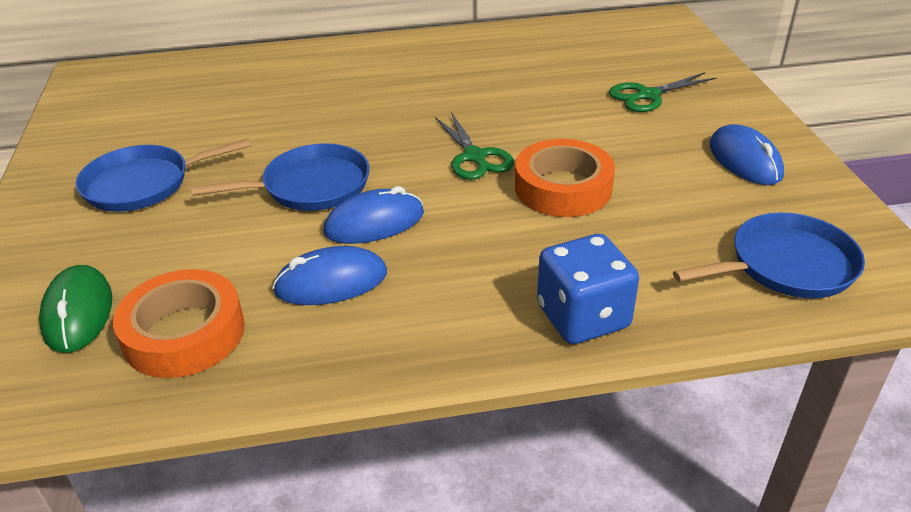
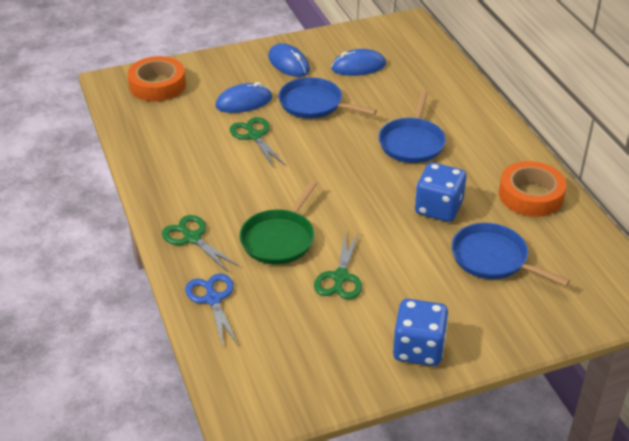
blue dice: [537,234,639,344] = 1 -> [393,299,449,366] [415,162,466,222] = 2
blue scissors: none = 0 -> [185,273,238,347] = 1
green mouse: [39,265,112,353] = 1 -> none = 0
green pan: none = 0 -> [239,180,318,264] = 1
green scissors: [435,112,514,180] [609,72,716,112] = 2 -> [162,215,240,272] [230,117,285,168] [314,233,362,299] = 3

